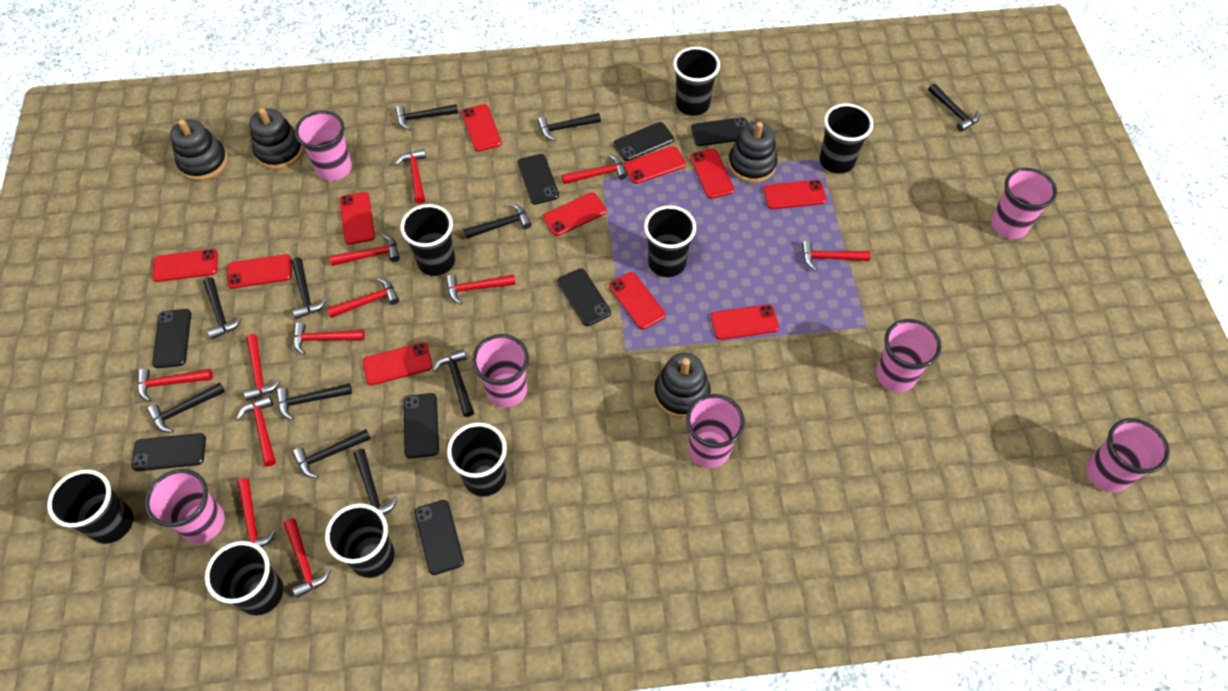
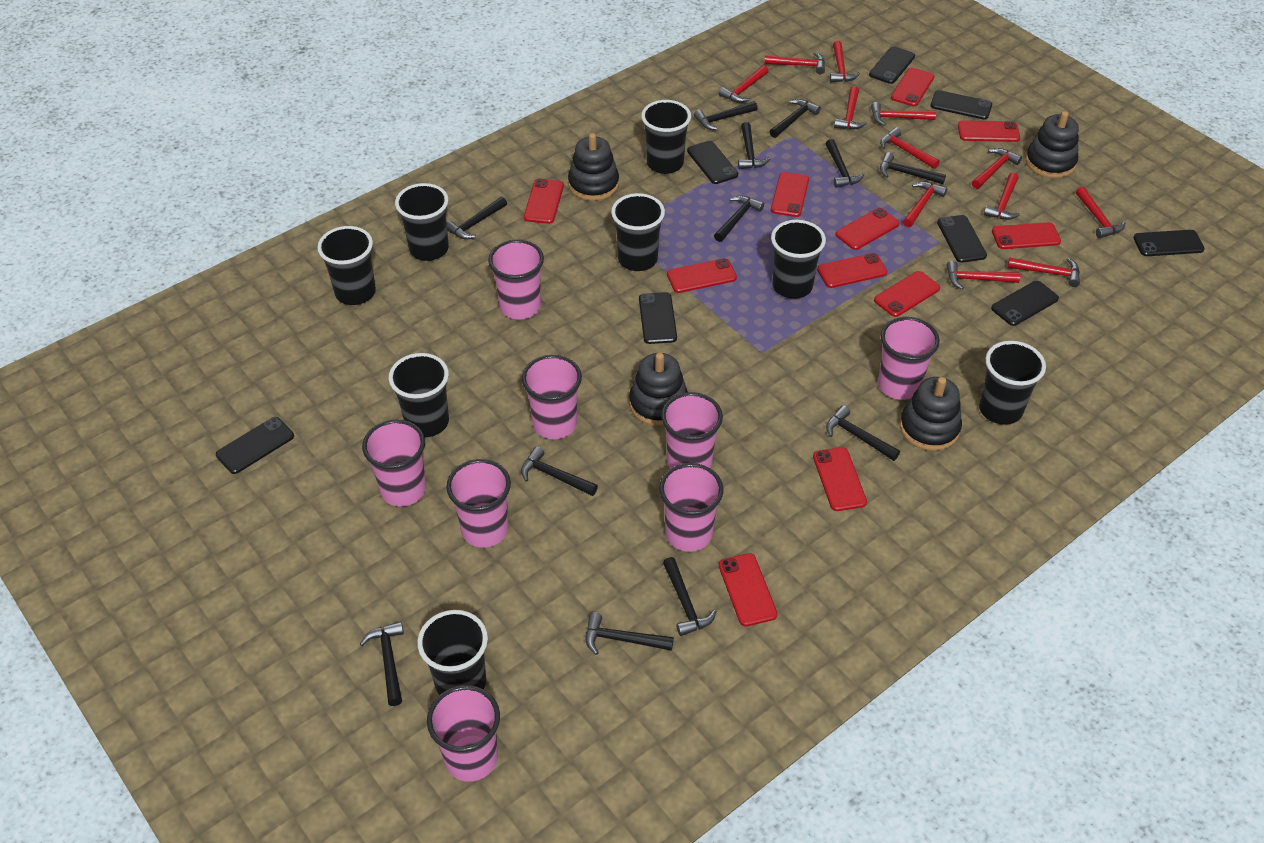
black hammer: [147,382,225,432] [203,277,242,339] [276,383,352,420] [292,257,327,319] [292,429,371,478] [353,449,397,515] [395,104,458,130] [433,349,474,417] [464,204,532,239] [537,113,601,141] [928,83,980,132] = 11 -> [360,621,404,706] [447,197,507,239] [521,446,598,496] [586,612,674,655] [663,557,717,636] [694,101,758,130] [714,196,764,242] [738,122,770,169] [769,99,821,138] [825,139,865,188] [826,405,900,461] [880,152,946,184] = 12
pink cup: [145,469,225,543] [295,111,352,181] [472,334,529,407] [686,394,745,468] [876,319,941,392] [991,168,1057,239] [1086,418,1170,492] = 7 -> [362,419,426,507] [427,685,500,782] [446,459,511,548] [488,240,544,319] [522,355,582,439] [659,463,724,552] [661,392,723,469] [878,317,940,400] = 8

